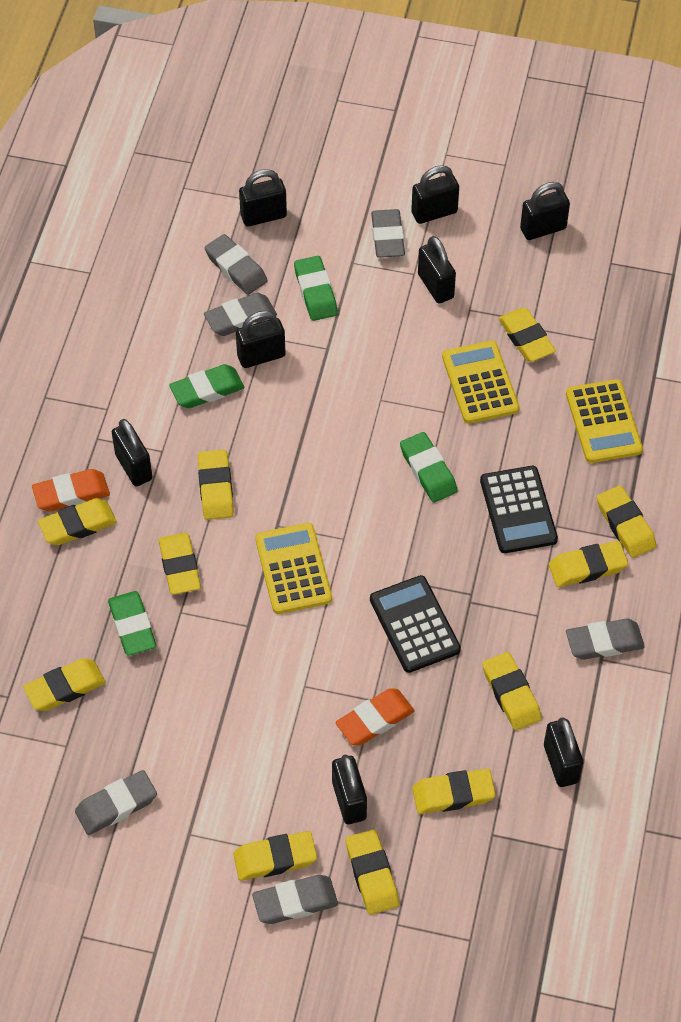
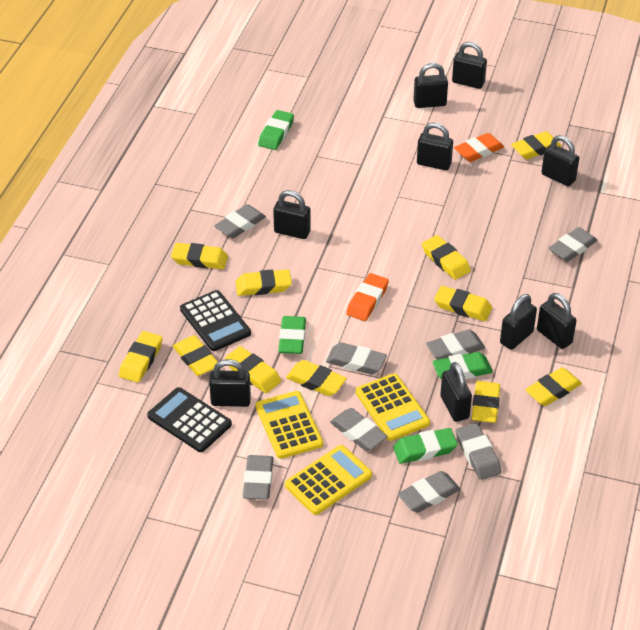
black padlock: [112,419,152,486] [236,311,286,368] [239,169,287,227] [332,755,367,824] [411,165,459,224] [418,236,456,303] [520,182,570,240] [544,717,583,787] = 8 -> [209,359,251,407] [273,190,311,239] [413,63,448,108] [417,123,453,170] [440,362,472,422] [452,42,487,89] [500,294,537,350] [537,293,577,349] [542,135,579,186] = 9
grey eraser: [75,770,157,835] [204,293,277,336] [205,234,268,295] [252,875,338,924] [371,209,405,258] [566,618,645,660] = 6 -> [214,204,266,238] [243,455,273,500] [326,342,387,374] [330,408,388,451] [398,471,461,513] [426,329,485,360] [456,423,502,480] [549,227,597,262] = 8

